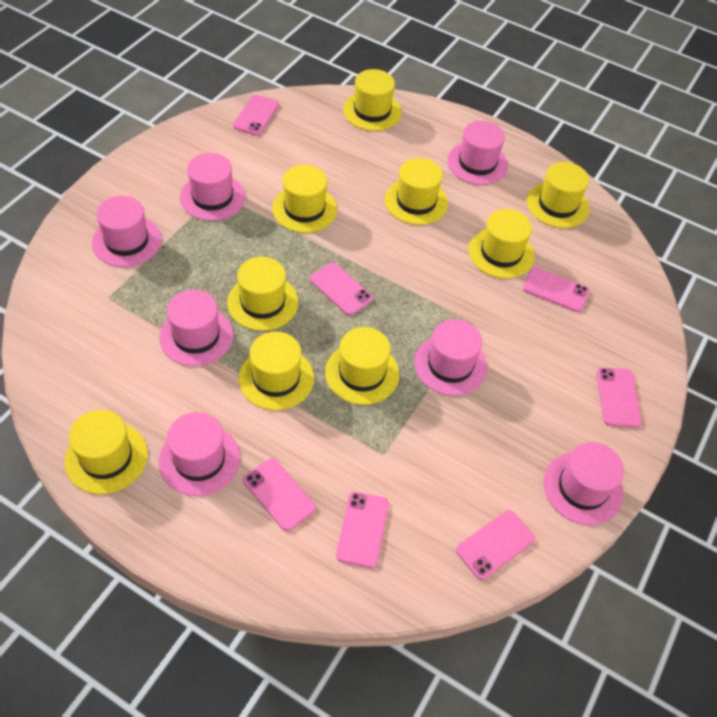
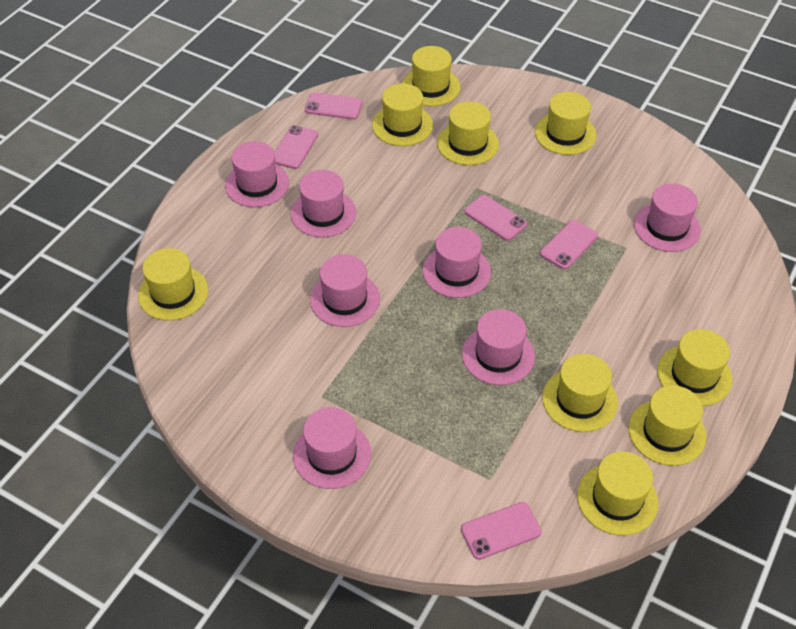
pink phone: [233,95,279,135] [243,458,316,531] [310,263,373,316] [336,492,389,568] [456,510,535,580] [523,267,590,312] [596,368,642,428] = 7 -> [274,125,318,169] [305,92,362,120] [461,502,541,560] [464,195,527,241] [540,220,598,269] = 5

